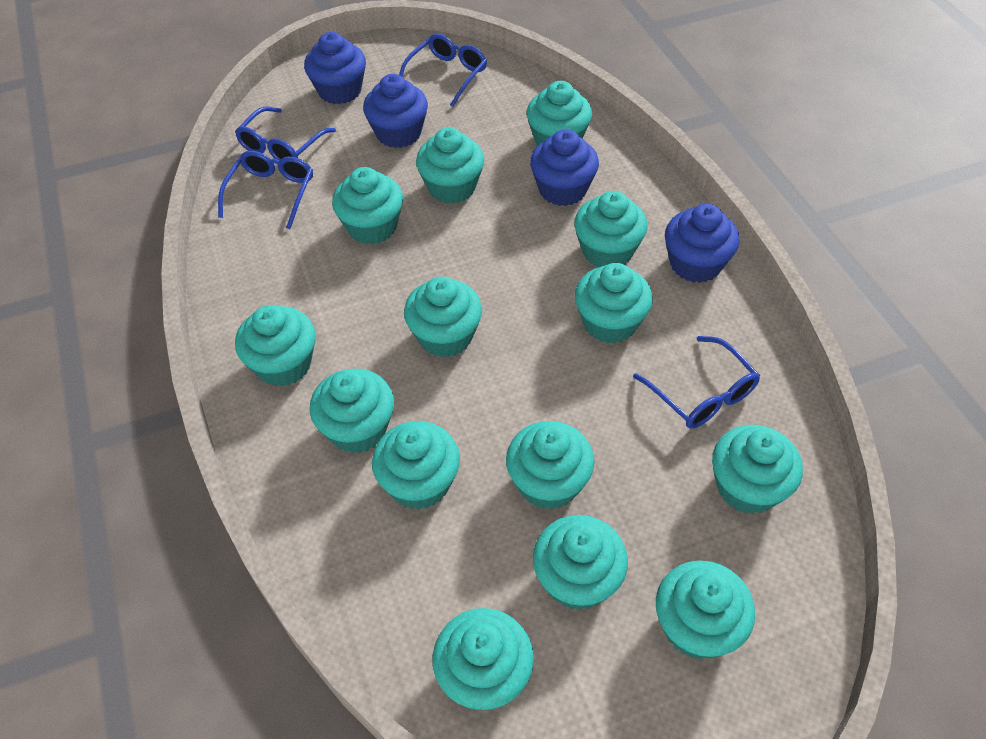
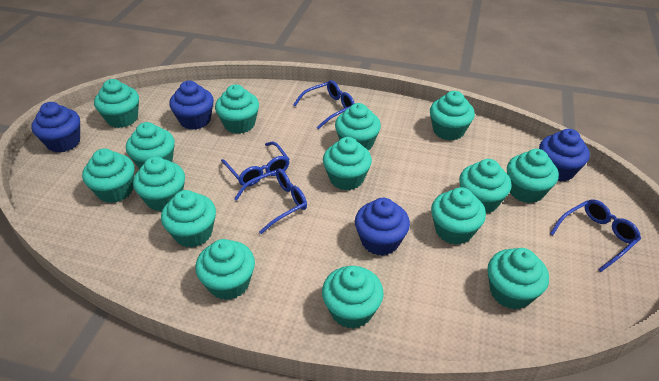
turquoise cupcake: [235,305,315,387] [310,369,394,453] [332,167,403,244] [372,421,460,510] [404,277,482,358] [416,127,484,204] [433,608,534,710] [506,421,594,509] [527,81,592,146] [533,515,628,610] [574,191,648,267] [575,263,653,344] [656,560,755,659] [712,425,803,514] = 14 -> [82,149,134,203] [94,79,139,128] [126,122,175,169] [133,156,185,212] [161,190,216,248] [195,239,255,300] [215,84,259,134] [322,266,384,329] [323,137,372,190] [335,103,381,150] [430,91,475,141] [431,187,486,245] [459,159,512,213] [487,248,549,310] [507,149,559,203] = 15

